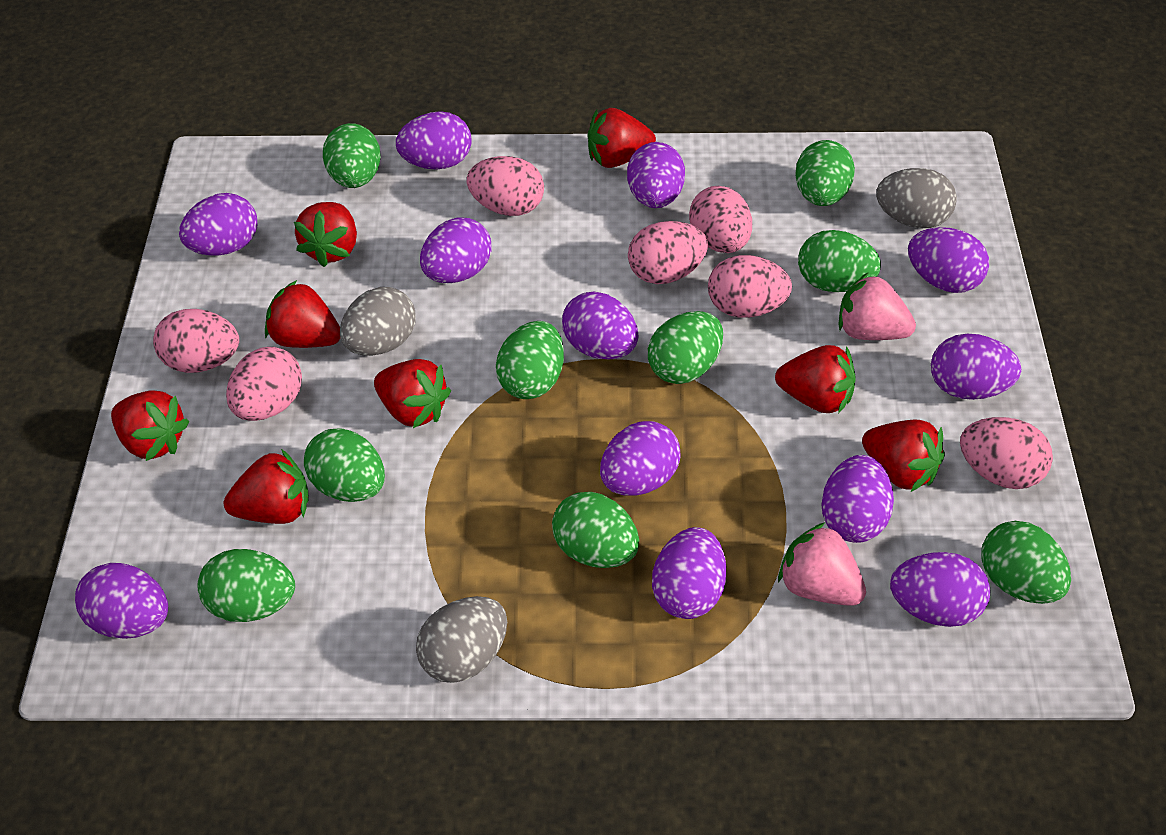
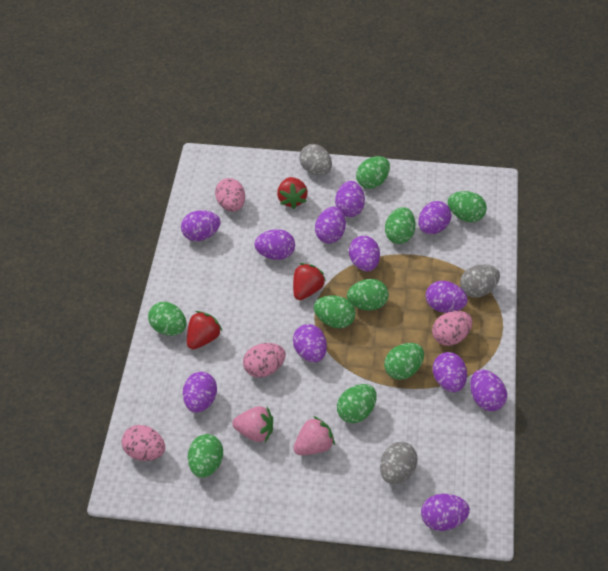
pink egg: [153,309,239,373] [226,347,302,421] [467,156,544,216] [628,221,708,284] [689,186,752,253] [708,255,792,318] [960,417,1053,489] = 7 -> [122,425,165,461] [215,178,245,212] [243,343,286,378] [432,311,472,346] = 4
red strawberry: [111,390,189,461] [224,449,309,524] [265,280,340,348] [294,202,357,267] [374,359,451,428] [587,108,656,168] [775,345,855,414] [862,420,945,492] = 8 -> [187,311,222,349] [277,177,308,209] [293,263,326,300] = 3

